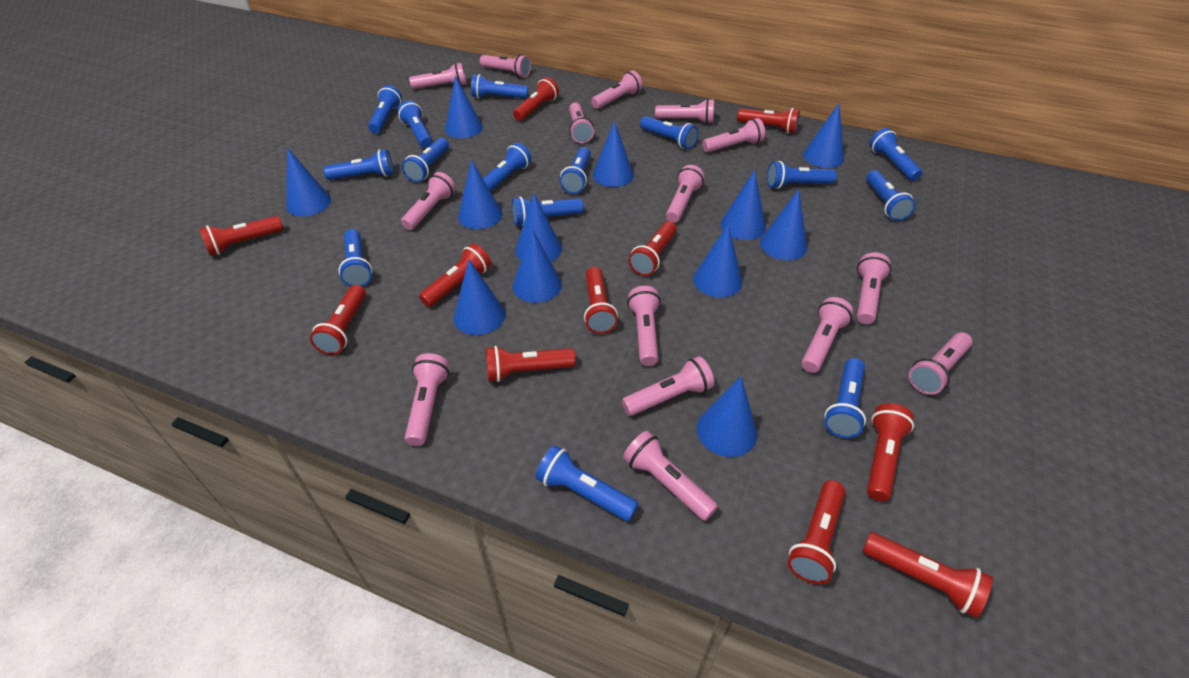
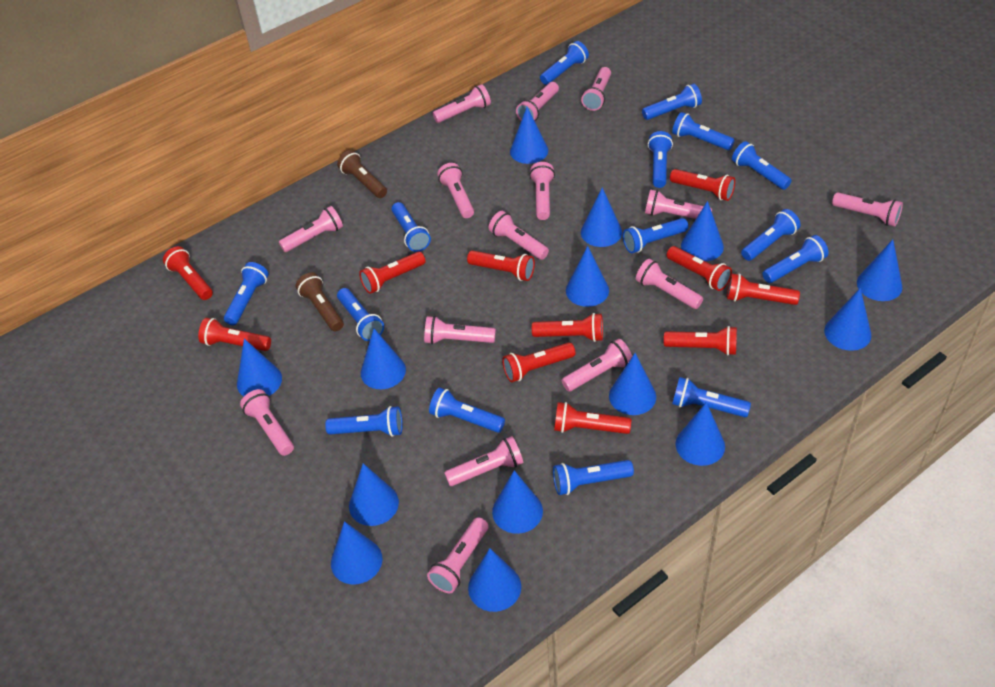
blue cone: [286,148,331,216] [445,76,483,138] [454,260,505,335] [458,160,502,229] [512,229,562,303] [515,194,562,262] [593,121,634,187] [693,224,742,298] [697,376,757,457] [721,170,766,240] [760,189,807,260] [803,103,844,168] = 12 -> [237,339,282,396] [331,521,382,585] [349,463,399,526] [361,329,406,389] [468,548,521,612] [492,470,543,534] [510,107,548,164] [566,246,609,307] [581,188,622,247] [609,353,656,415] [676,402,725,466] [681,201,724,261] [824,288,872,351] [857,239,902,301] = 14
brown flashlight: none = 0 -> [295,272,344,331] [337,150,387,198] = 2

